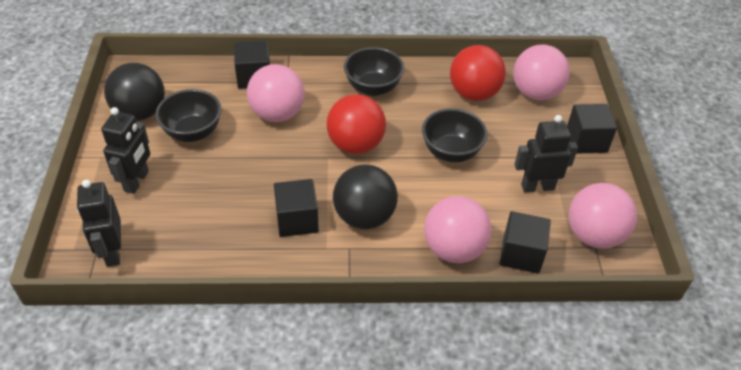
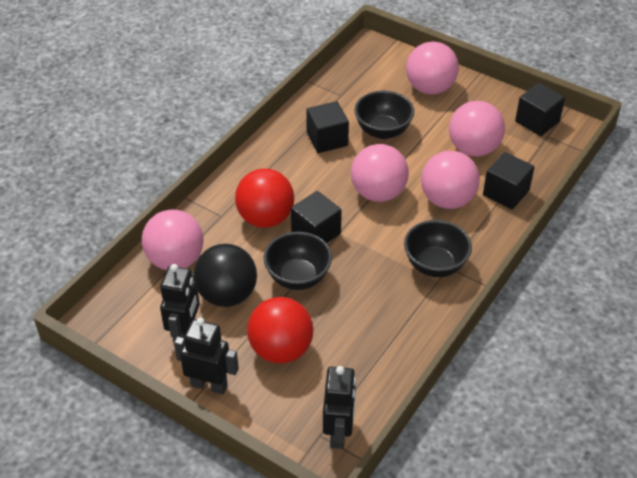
black ball: [104,63,165,121] [333,164,398,229] = 2 -> [194,244,257,307] = 1
pink ball: [247,64,305,122] [424,196,492,263] [513,45,570,100] [569,183,637,249] = 4 -> [142,210,204,270] [351,144,409,202] [406,41,459,95] [421,151,480,209] [449,101,505,156] = 5

